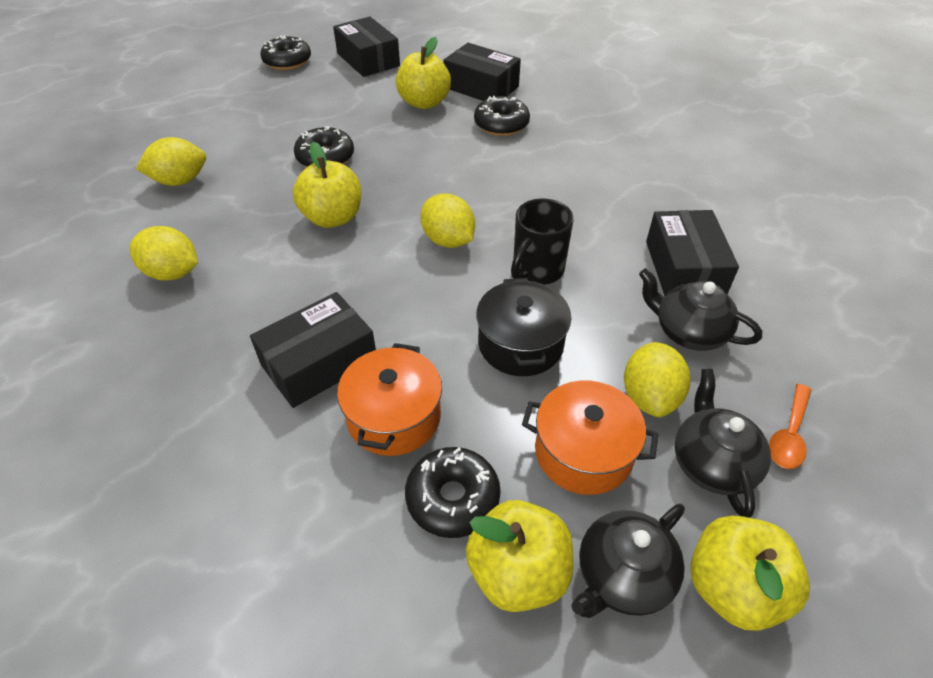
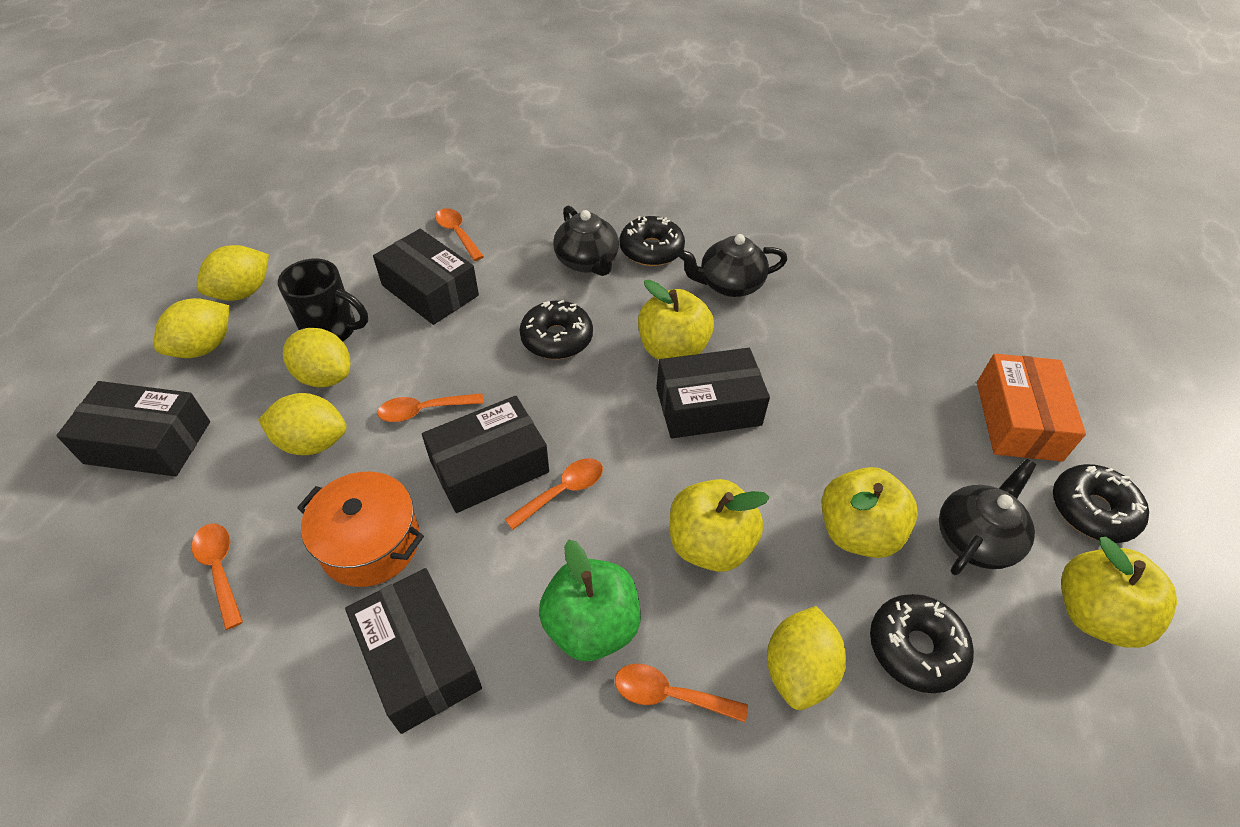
black box: [250,292,376,408] [333,16,400,77] [443,43,521,101] [646,210,739,296] = 4 -> [56,381,210,477] [345,568,482,734] [373,229,479,325] [422,396,549,513] [656,348,770,438] = 5
black pot: [476,278,571,376] = 1 -> none = 0
green apple: none = 0 -> [539,539,641,661] = 1
orange box: none = 0 -> [977,354,1086,462] = 1
orange pot: [337,343,442,456] [522,381,658,495] = 2 -> [297,472,424,587] = 1
orange spoon: [769,384,811,469] = 1 -> [192,523,243,630] [377,393,484,422] [435,208,484,261] [504,458,603,530] [615,664,748,722] = 5
yellow lemon: [130,226,198,280] [136,137,206,186] [420,194,475,248] [624,342,691,417] = 4 -> [154,298,229,358] [197,245,269,301] [258,393,347,455] [283,328,350,387] [767,606,846,710] = 5

